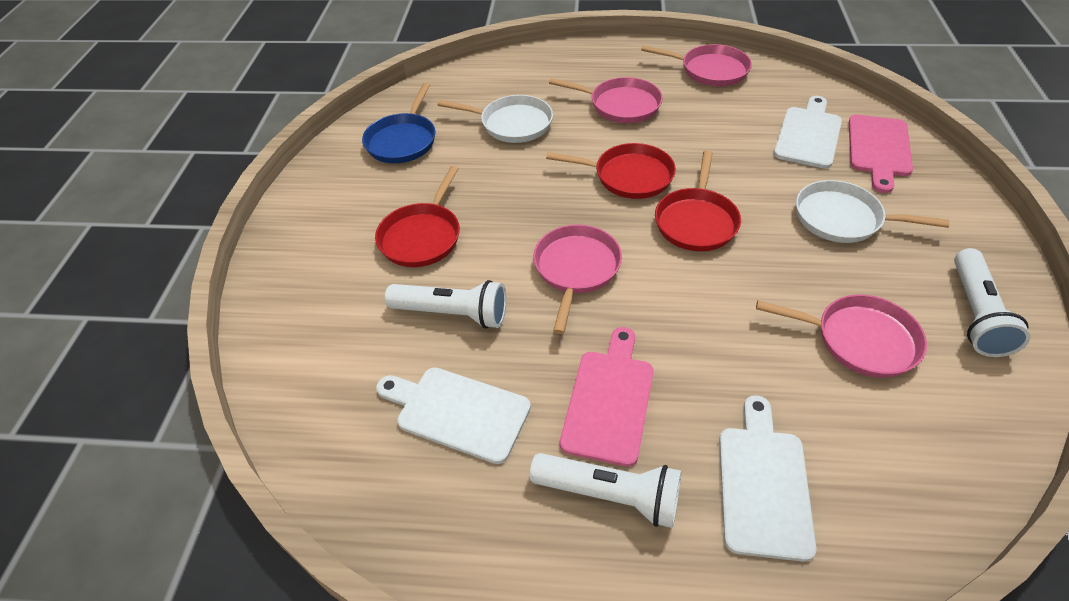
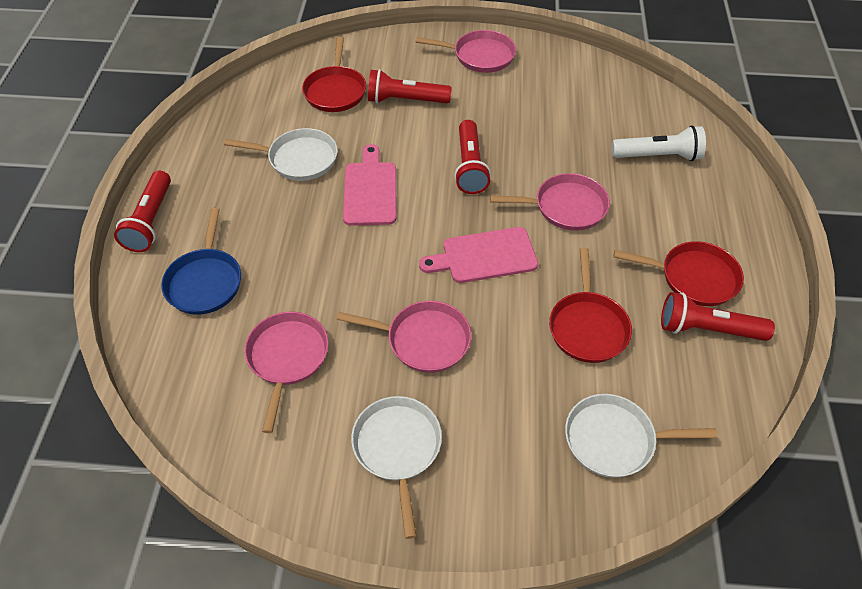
red flashlight: none = 0 -> [114,170,171,252] [368,69,452,103] [454,120,491,194] [661,292,775,341] = 4
white cutting board: [376,367,531,464] [719,395,816,562] [774,96,842,169] = 3 -> none = 0
white flashlight: [385,280,506,329] [530,453,682,528] [954,248,1030,357] = 3 -> [612,126,706,161] = 1
white pan: [438,95,553,143] [796,180,950,243] = 2 -> [224,128,338,181] [351,396,442,539] [565,394,718,478] = 3

